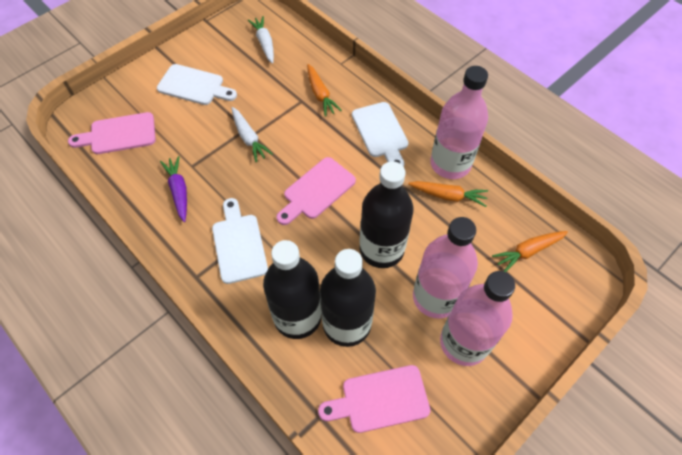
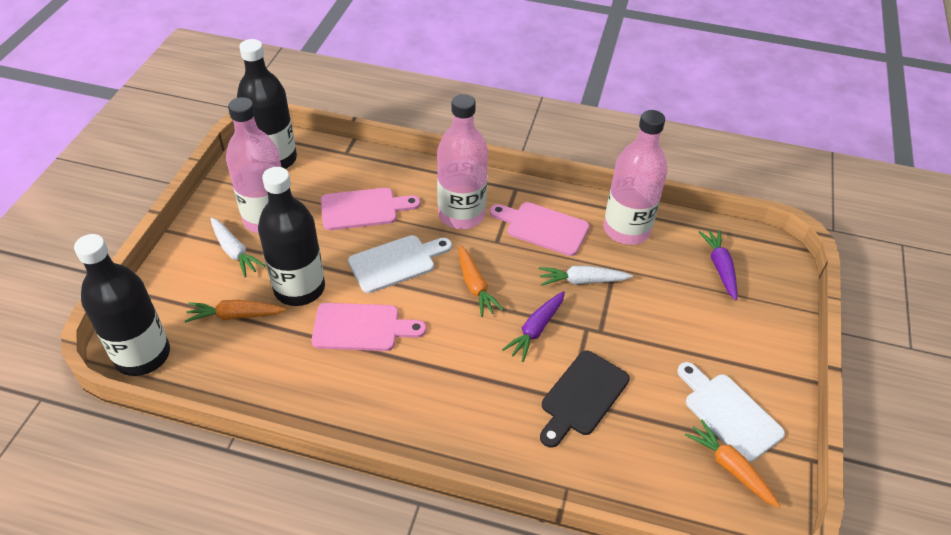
black cutting board: none = 0 -> [540,350,630,448] = 1
purple carrot: [160,156,187,222] = 1 -> [502,291,565,362] [699,230,737,300] = 2
white cutting board: [157,64,237,105] [212,198,268,284] [352,102,408,167] = 3 -> [348,235,452,293] [677,362,785,463] = 2

